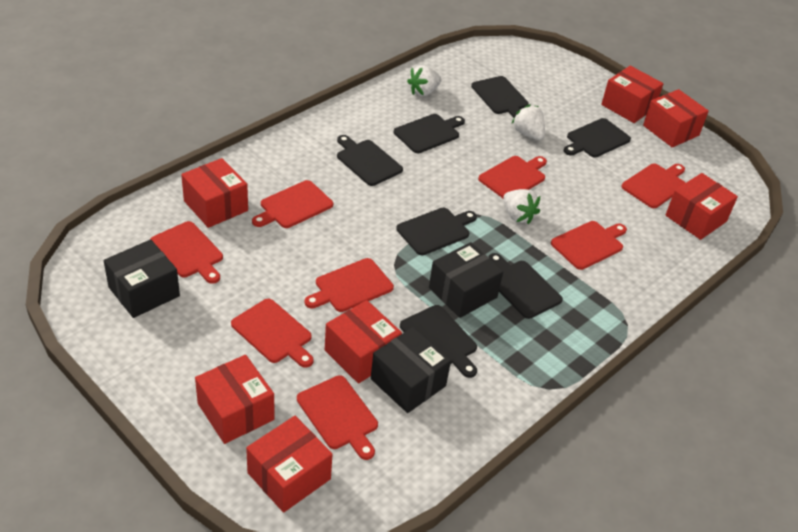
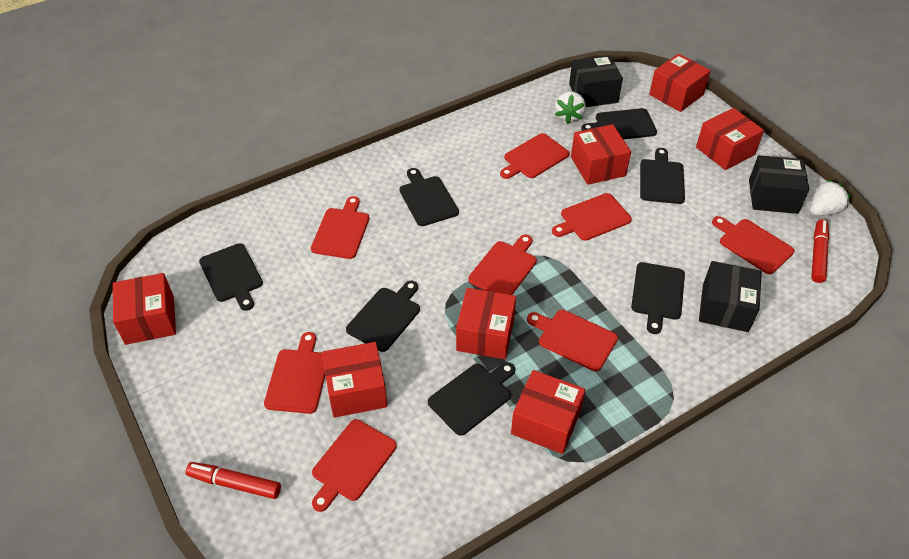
red marker: none = 0 -> [186,462,281,499] [811,219,829,283] = 2
white strawberry: [407,65,441,96] [503,189,540,224] [511,104,545,140] = 3 -> [555,92,586,124] [810,180,851,216] = 2

